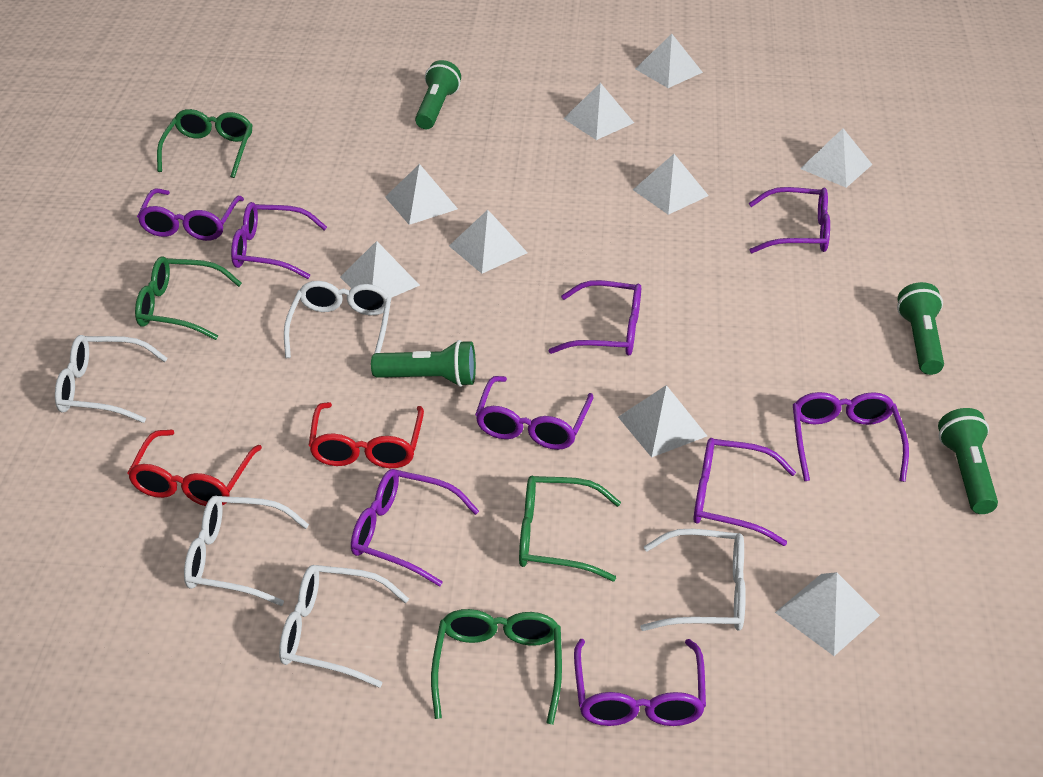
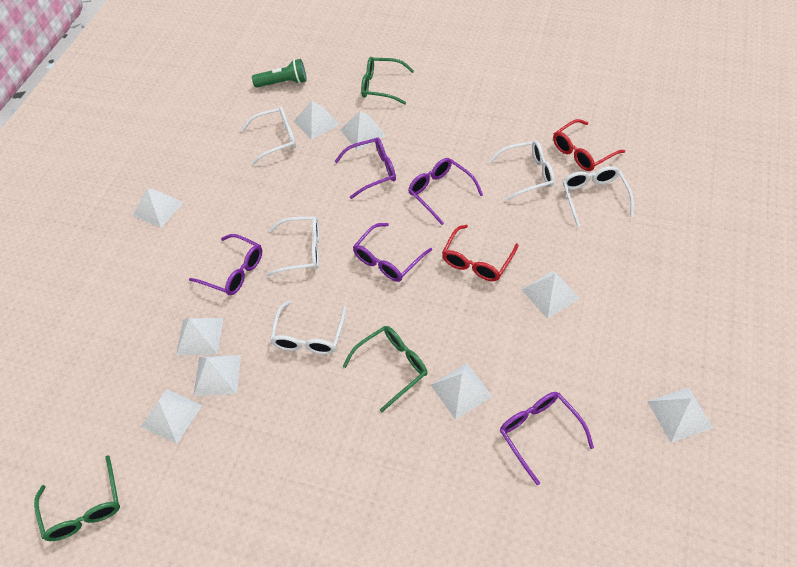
green flashlight: [371,340,476,387] [415,60,461,129] [897,282,944,375] [938,408,998,514] = 4 -> [252,59,307,87] = 1
green glasses: [135,256,242,340] [157,109,253,178] [431,609,562,725] [519,476,621,581] = 4 -> [34,455,120,541] [343,326,428,412] [361,57,414,105] = 3
purple glasses: [137,188,244,241] [231,202,327,279] [351,469,479,586] [475,376,594,450] [548,280,641,356] [574,639,706,726] [694,438,796,546] [749,187,830,253] [793,392,909,482] = 9 -> [189,234,262,295] [334,137,396,199] [353,223,432,282] [408,158,483,225] [500,392,594,485] = 5

